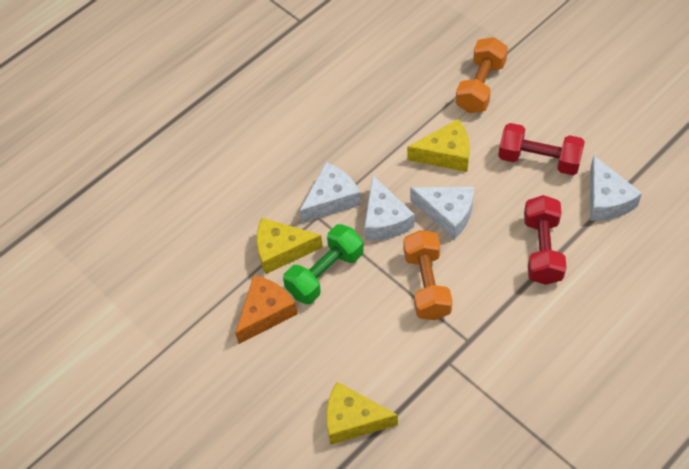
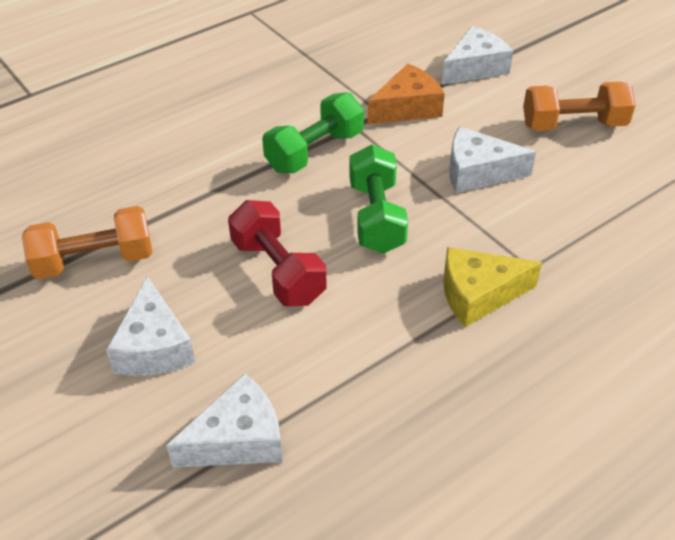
green dumbbell: [283,224,364,304] = 1 -> [262,92,364,173] [349,144,408,254] = 2
red dumbbell: [498,123,585,175] [524,195,567,285] = 2 -> [228,200,327,306] = 1
yellow cheese: [257,218,323,274] [326,382,398,445] [407,119,470,172] = 3 -> [443,247,542,327] = 1

